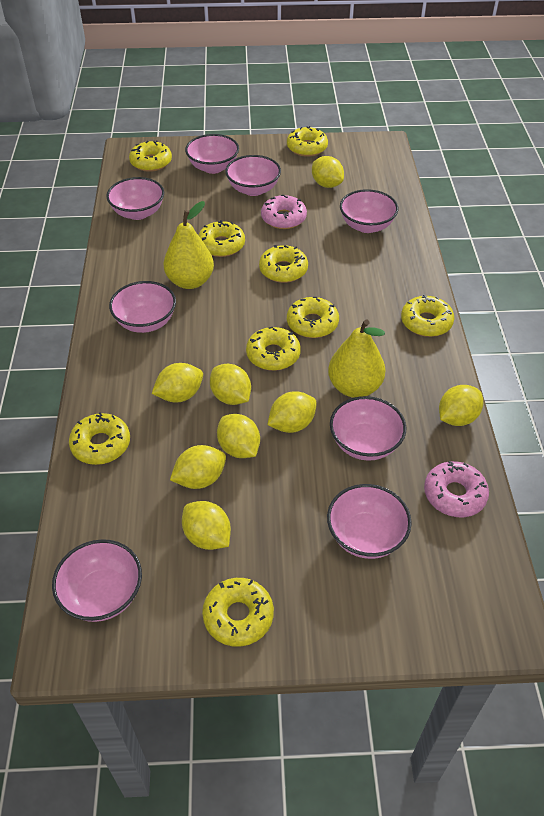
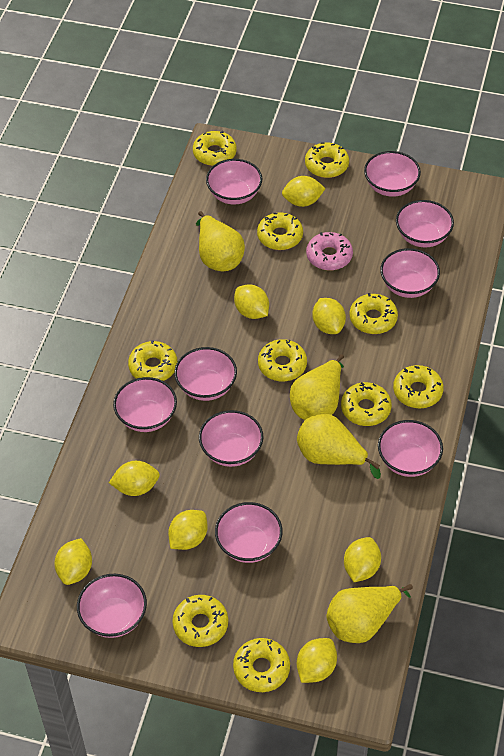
pink bowl: [52,539,142,622] [106,177,164,220] [109,281,176,333] [185,134,239,174] [225,155,281,196] [327,484,412,559] [330,396,406,461] [340,189,398,233] = 8 -> [77,574,147,638] [113,377,177,432] [174,347,237,401] [199,410,263,467] [206,159,262,204] [215,502,283,563] [364,151,421,197] [378,420,443,477] [380,248,440,298] [396,200,454,247] = 10
pink donut: [261,195,307,229] [424,461,489,517] = 2 -> [306,232,353,270] = 1
yellow donut: [69,413,130,465] [129,140,172,172] [198,220,245,257] [202,578,274,647] [246,327,301,371] [259,245,308,283] [287,126,328,157] [287,297,339,338] [401,294,454,337] = 9 -> [128,340,177,381] [172,595,228,647] [193,131,237,166] [233,638,290,692] [257,212,303,250] [258,339,307,381] [305,142,349,178] [341,382,392,426] [350,293,398,334] [393,365,444,408] = 10
yellow pear: [163,201,214,289] [328,319,386,398] = 2 -> [196,211,245,271] [290,354,344,420] [297,414,381,479] [326,584,413,643] = 4

